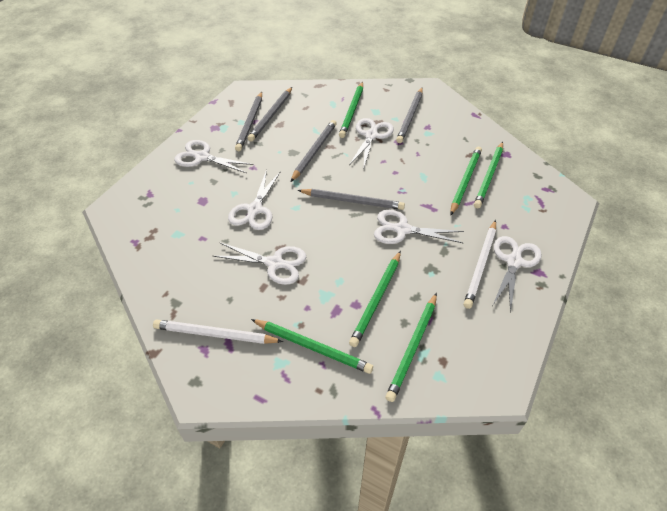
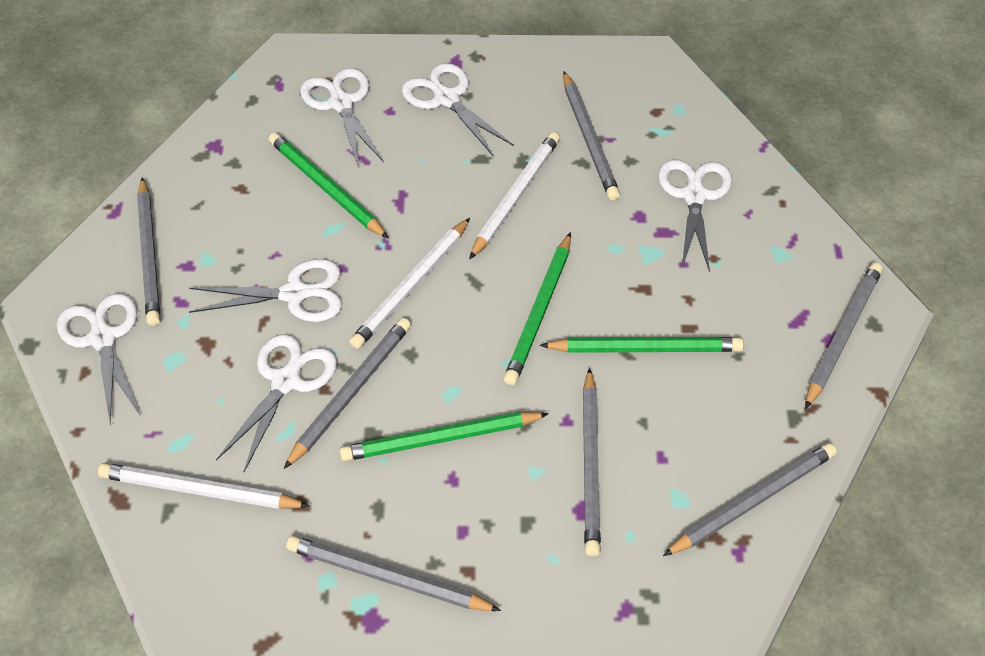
green pencil: [251,319,373,374] [339,82,363,138] [349,251,401,347] [386,293,437,402] [450,147,482,215] [474,142,503,208] = 6 -> [269,132,389,239] [339,412,549,461] [504,232,571,385] [540,337,744,353] = 4
grey pencil: [235,92,262,151] [248,87,292,142] [291,120,337,182] [297,189,405,210] [396,88,423,143] = 5 -> [137,177,160,326] [284,318,411,469] [286,535,501,611] [563,72,620,200] [583,368,601,556] [663,443,837,556] [805,262,883,409] = 7
white pencil: [153,320,283,344] [464,220,496,309] = 2 -> [98,463,310,509] [349,218,470,349] [469,132,560,260] = 3

